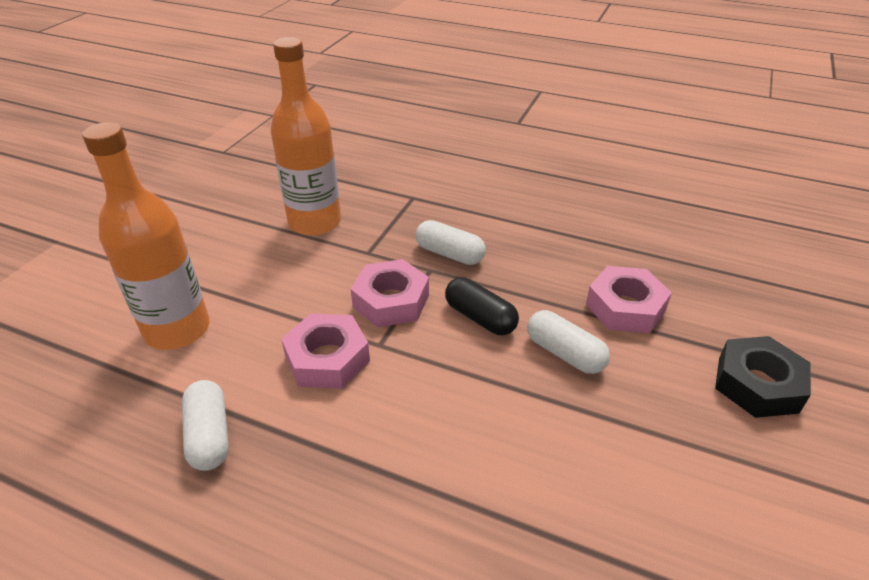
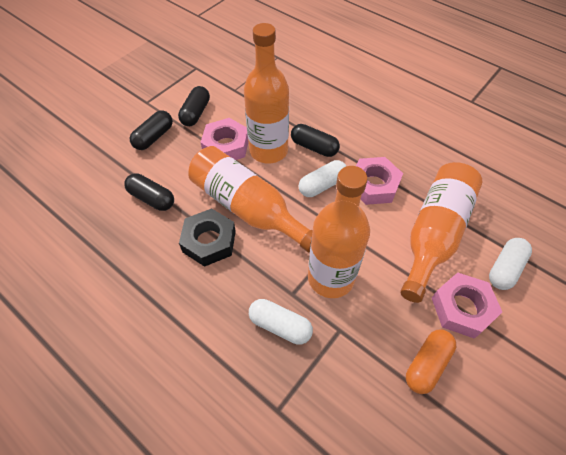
black capsule: [445,277,519,335] = 1 -> [124,173,174,211] [130,110,173,150] [178,86,210,126] [291,124,340,157] = 4
orange bottle: [82,122,210,350] [271,37,341,236] = 2 -> [188,146,313,252] [244,23,289,163] [308,166,370,298] [400,162,483,303] = 4
orange capsule: none = 0 -> [406,329,456,394] = 1

